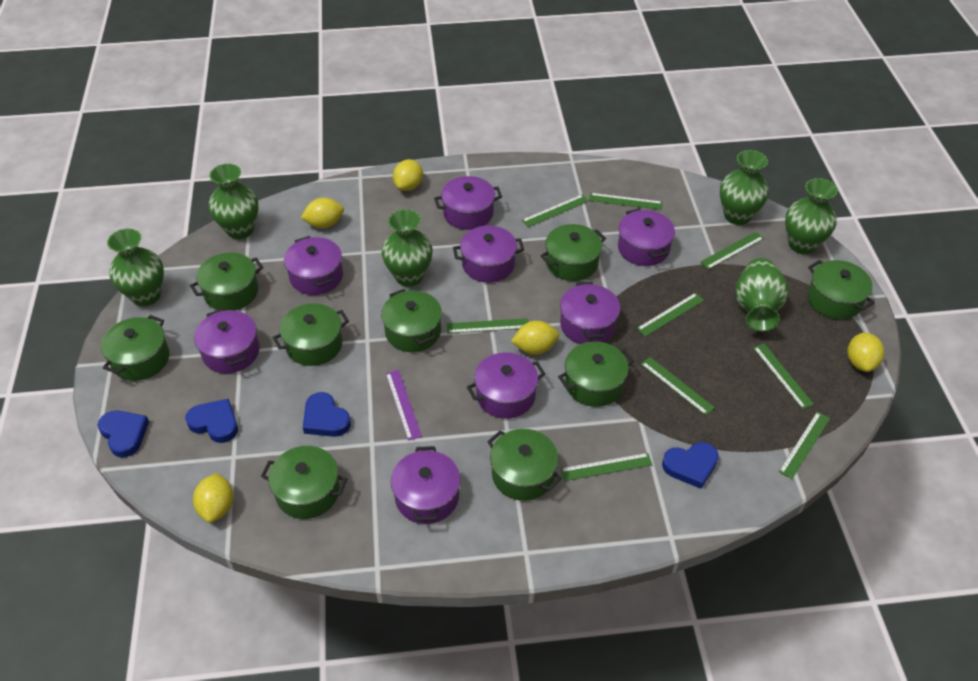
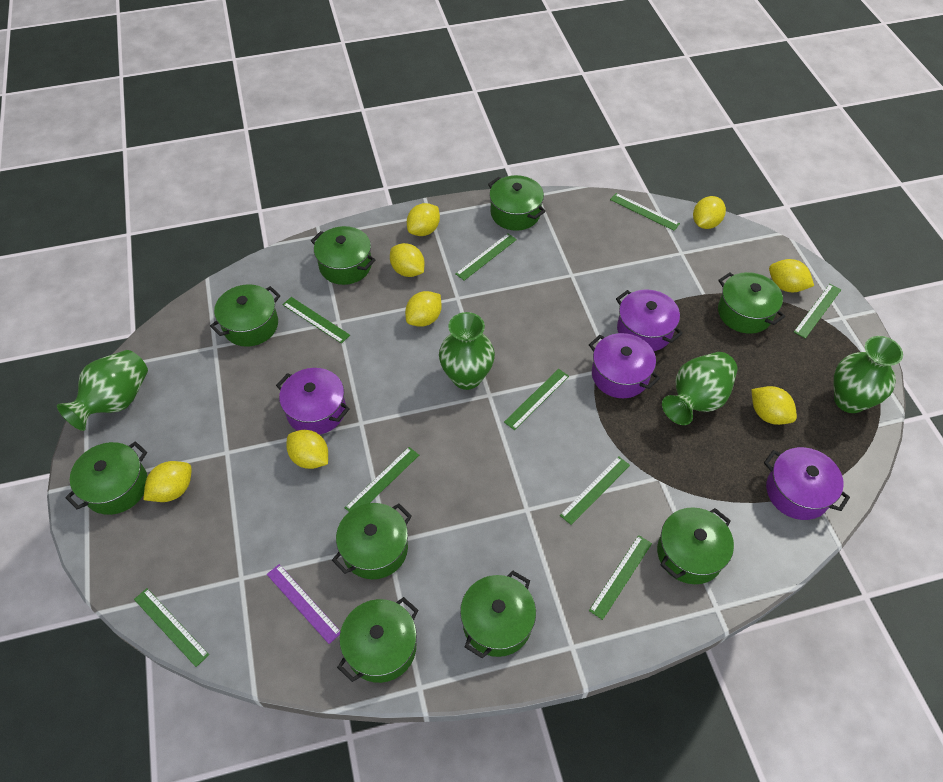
blue heart: [98,411,149,458] [185,399,238,443] [303,392,351,437] [662,442,719,489] = 4 -> none = 0
green vase: [107,229,164,306] [209,164,259,239] [382,209,433,287] [720,150,769,225] [735,258,789,332] [785,178,838,254] = 6 -> [57,350,148,431] [439,312,495,390] [662,352,738,425] [834,336,903,413] = 4
purple pot: [194,309,260,373] [284,236,343,295] [391,446,460,524] [434,176,502,230] [453,226,524,283] [467,352,545,419] [560,282,620,344] [618,208,675,266] = 8 -> [276,368,350,435] [589,333,660,398] [616,290,683,351] [764,447,850,520] = 4
yellow lemon: [193,473,233,523] [301,198,344,228] [393,159,423,191] [511,320,559,355] [847,332,884,372] = 5 -> [143,461,192,502] [287,430,328,469] [390,243,424,277] [405,291,442,327] [407,203,440,236] [693,196,726,229] [751,386,797,425] [769,259,814,292] = 8

